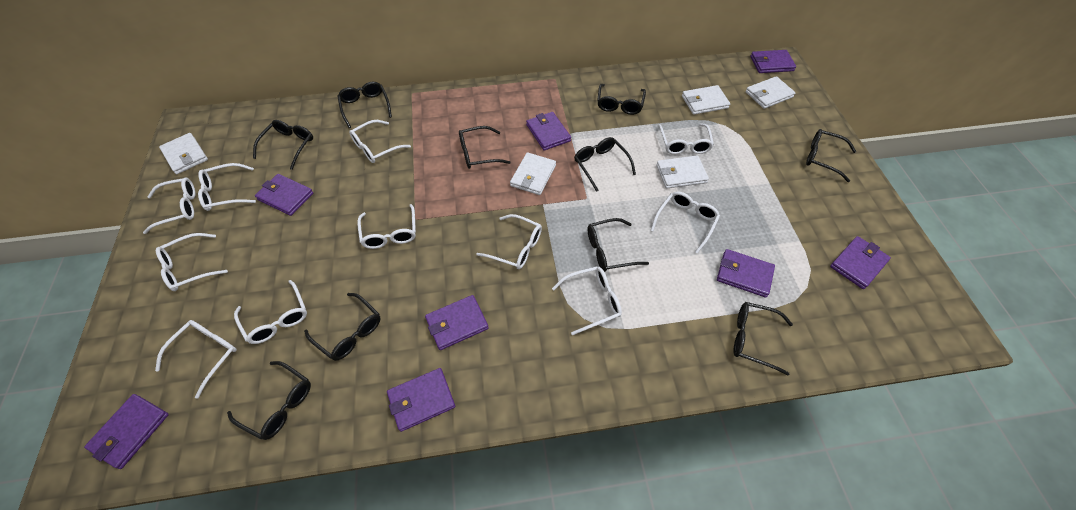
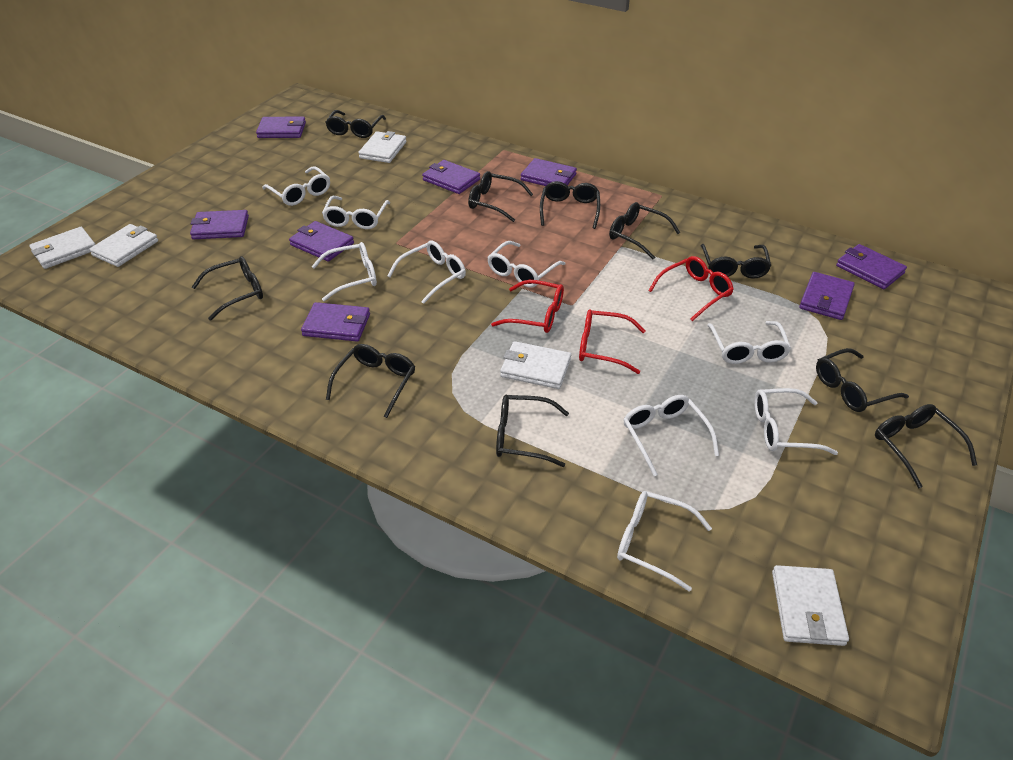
red glasses: none = 0 -> [491,280,564,333] [579,309,646,374] [648,256,734,321] = 3
white glasses: [143,178,195,234] [155,320,237,399] [156,233,228,291] [198,163,256,211] [234,280,307,344] [349,120,411,163] [358,204,416,249] [477,214,542,269] [552,266,622,335] [651,191,720,254] [658,123,714,154] = 11 -> [262,166,330,206] [311,242,377,301] [322,196,390,229] [387,241,466,304] [487,241,565,288] [617,491,712,592] [623,395,719,476] [707,321,791,364] [754,388,838,455] = 9

